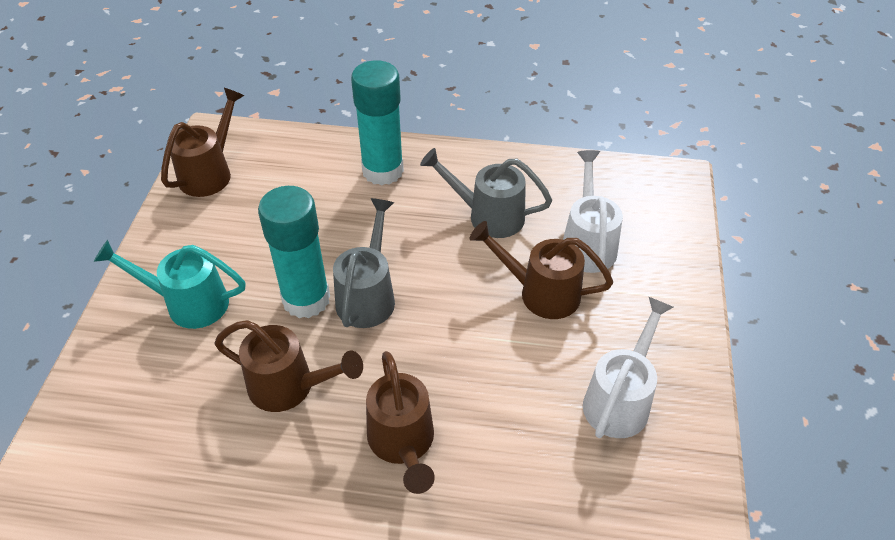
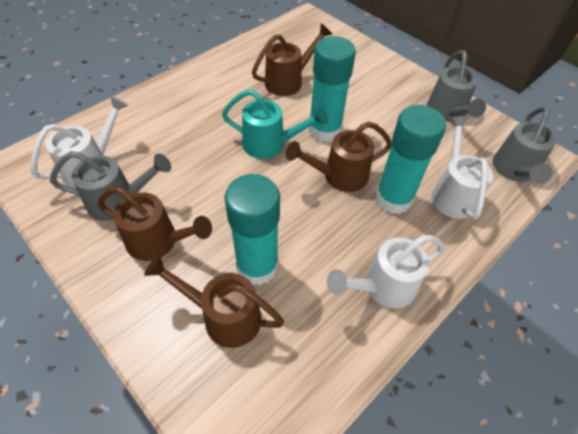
grey watering can: [333,198,395,328] [420,148,552,238] = 2 -> [50,151,171,221] [427,50,486,122] [493,106,556,184] = 3
turquoise glue stick: [258,186,330,318] [351,60,404,185] = 2 -> [225,174,280,286] [309,36,356,143] [375,105,446,214] = 3
white watering can: [563,150,623,273] [583,297,673,438] = 2 -> [31,96,128,188] [327,235,445,308] [432,116,493,220] = 3

